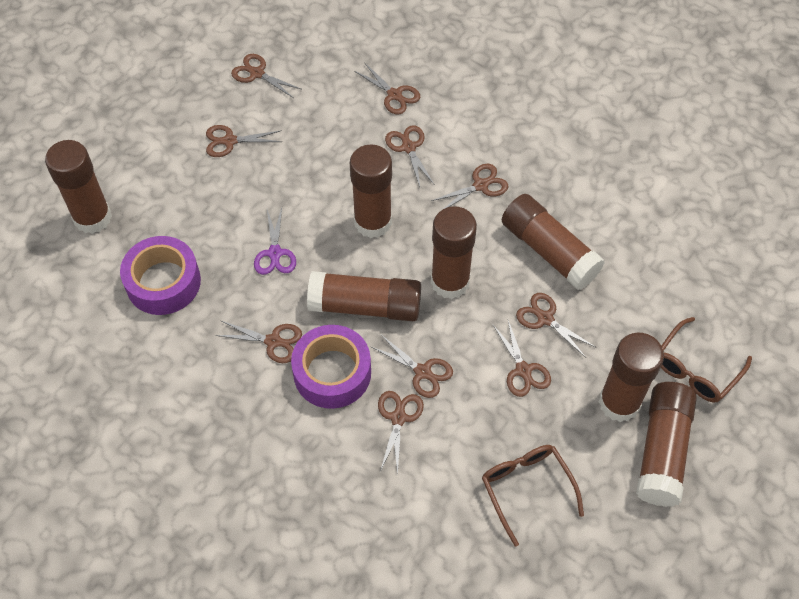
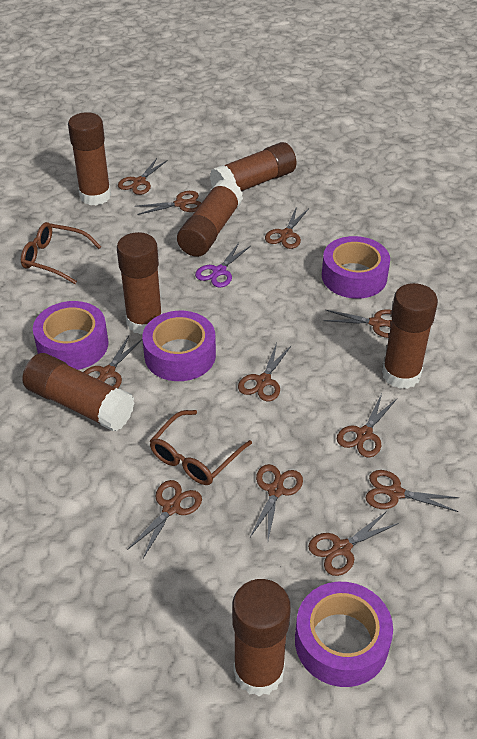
brown scissors: [206,125,282,157] [215,321,302,363] [231,54,301,98] [354,62,420,115] [372,335,453,398] [378,391,424,475] [385,125,435,187] [431,164,508,210] [493,320,551,397] [516,293,595,358] = 10 -> [83,336,142,389] [118,158,168,195] [127,480,202,558] [135,191,201,215] [238,343,291,401] [250,464,303,540] [265,206,308,249] [308,511,399,576] [324,309,392,338] [337,394,397,458] [366,470,460,512] = 11
purple tape: [120,236,201,315] [291,325,371,409] = 2 -> [33,301,108,370] [142,311,216,381] [295,582,393,687] [322,236,390,299] = 4

